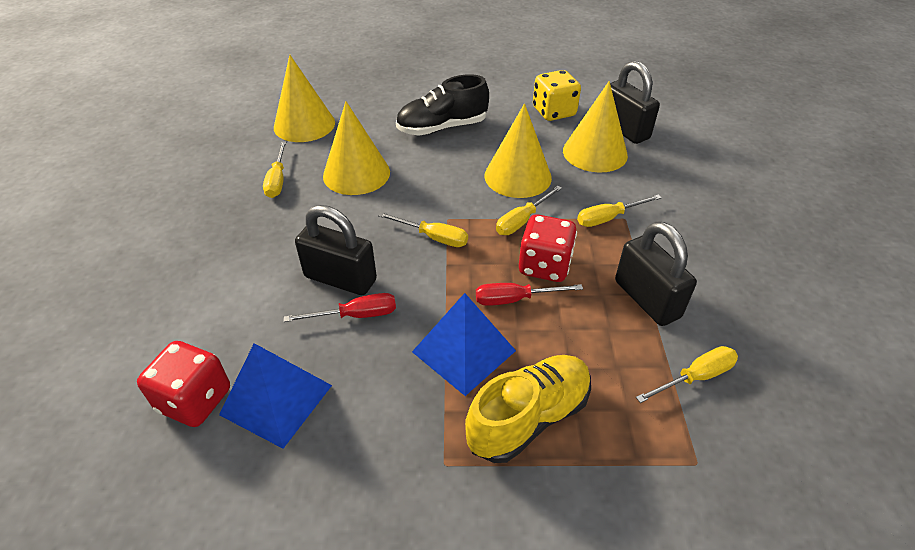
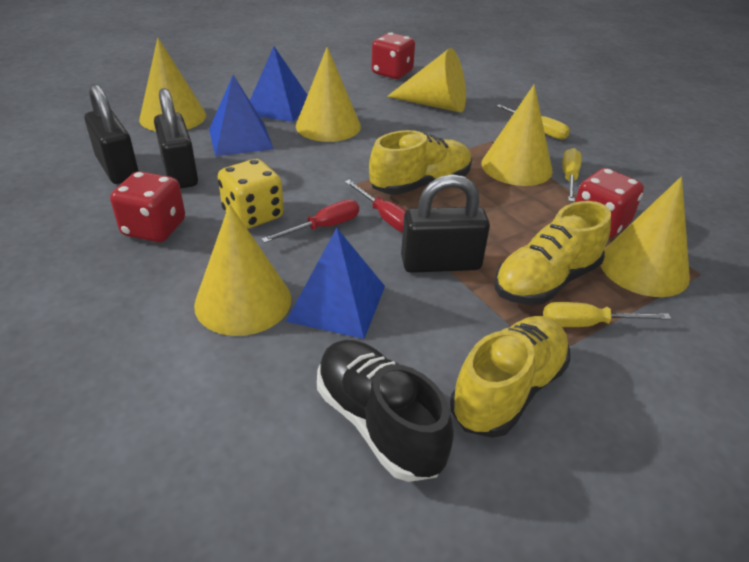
blue pyramid: [219,343,332,449] [412,293,516,396] = 2 -> [209,75,274,156] [250,46,307,122] [286,228,385,339] = 3
red dice: [137,341,230,427] [519,214,577,282] = 2 -> [110,171,185,242] [371,32,415,79] [575,168,644,238] = 3
yellow cone: [274,55,335,142] [323,101,390,195] [484,104,552,198] [563,81,628,173] = 4 -> [139,38,206,131] [194,204,291,336] [296,47,361,142] [387,48,466,112] [482,84,553,186] [601,177,690,297] = 6
yellow screwdriver: [263,141,286,198] [378,212,468,247] [496,186,562,235] [577,195,661,227] [636,346,738,403] = 5 -> [496,104,570,140] [543,302,671,327] [562,148,582,202] = 3
yellow shoe: [465,355,591,463] = 1 -> [369,130,472,195] [450,316,570,438] [495,201,611,305] = 3

